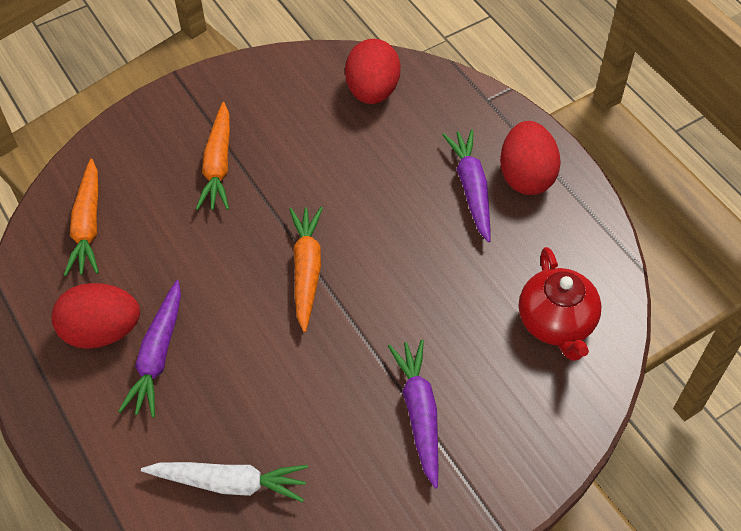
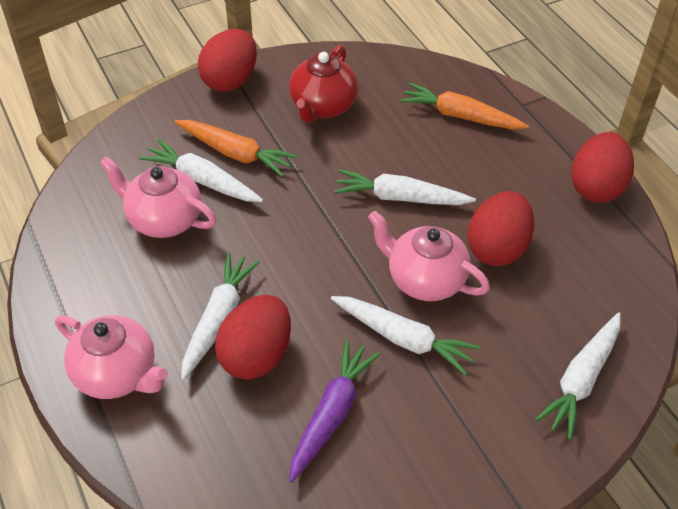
orange carrot: [64,159,99,276] [196,102,230,210] [289,207,323,332] = 3 -> [174,120,298,177] [400,83,529,129] = 2
pink teapot: none = 0 -> [55,315,168,399] [100,156,217,238] [368,211,490,301] = 3
purple carrot: [118,280,181,417] [388,339,438,489] [442,129,490,242] = 3 -> [289,340,380,483] = 1
red egg: [52,283,140,349] [345,39,401,104] [500,121,561,195] = 3 -> [198,29,257,92] [215,295,291,380] [467,191,534,266] [571,132,634,203] = 4
white carrot: [141,462,308,502] = 1 -> [139,139,263,202] [181,252,260,380] [331,296,480,375] [334,169,476,205] [535,313,621,440] = 5

